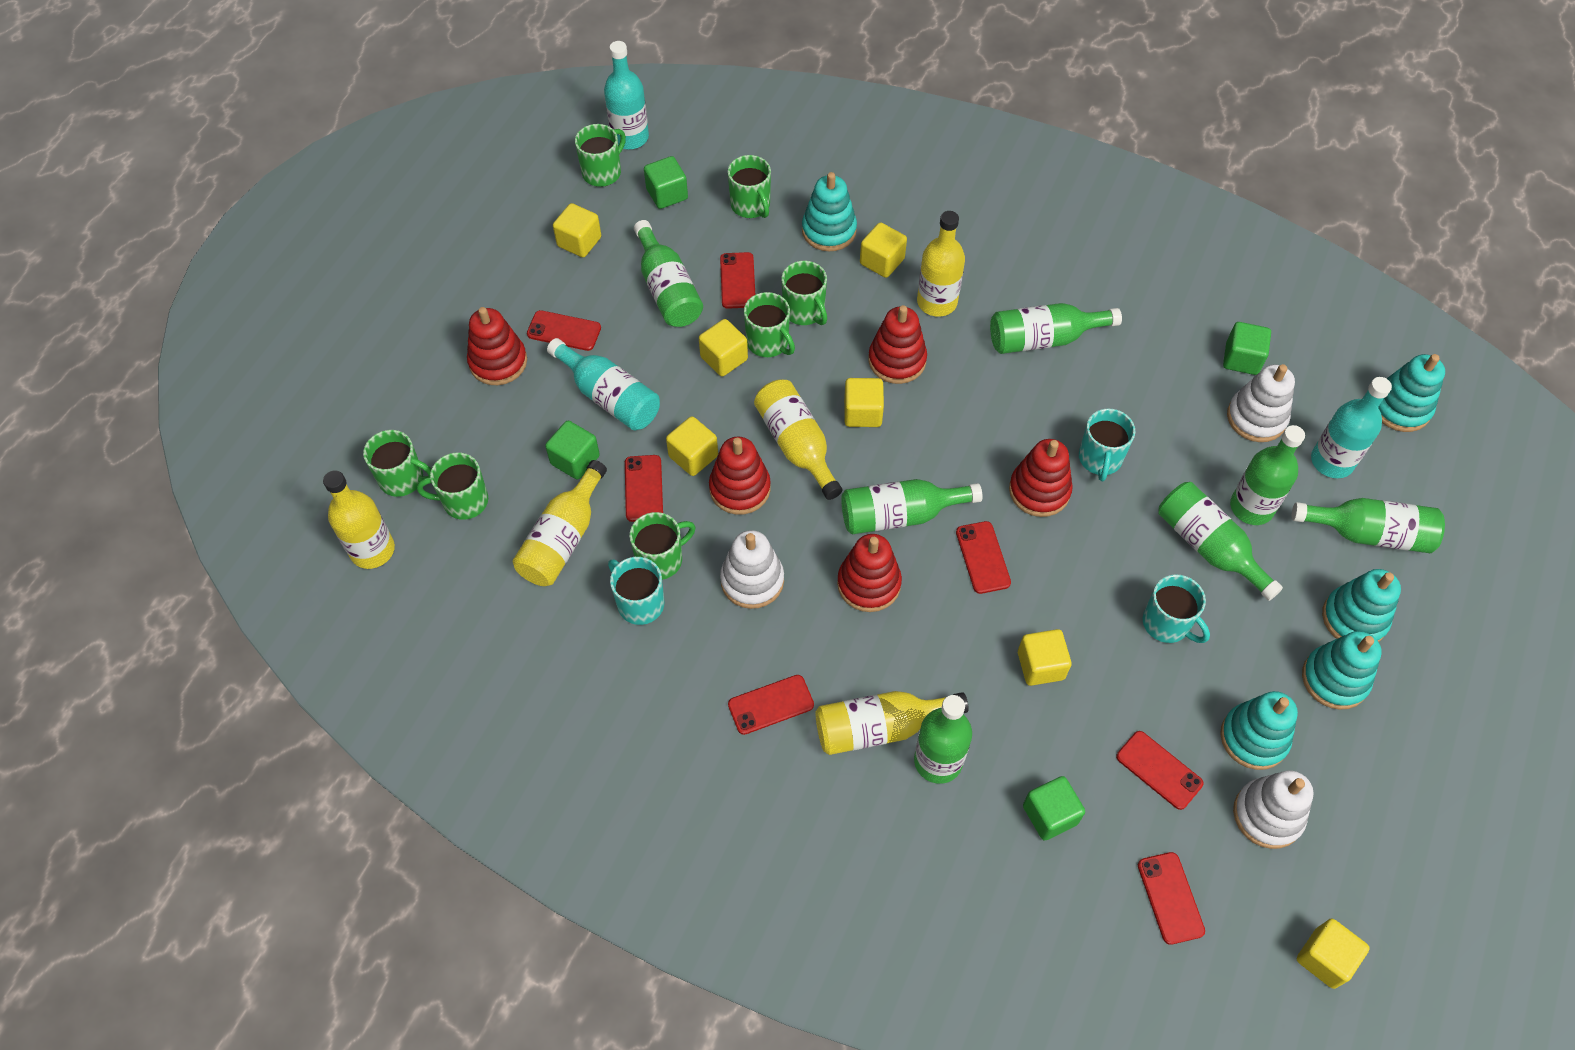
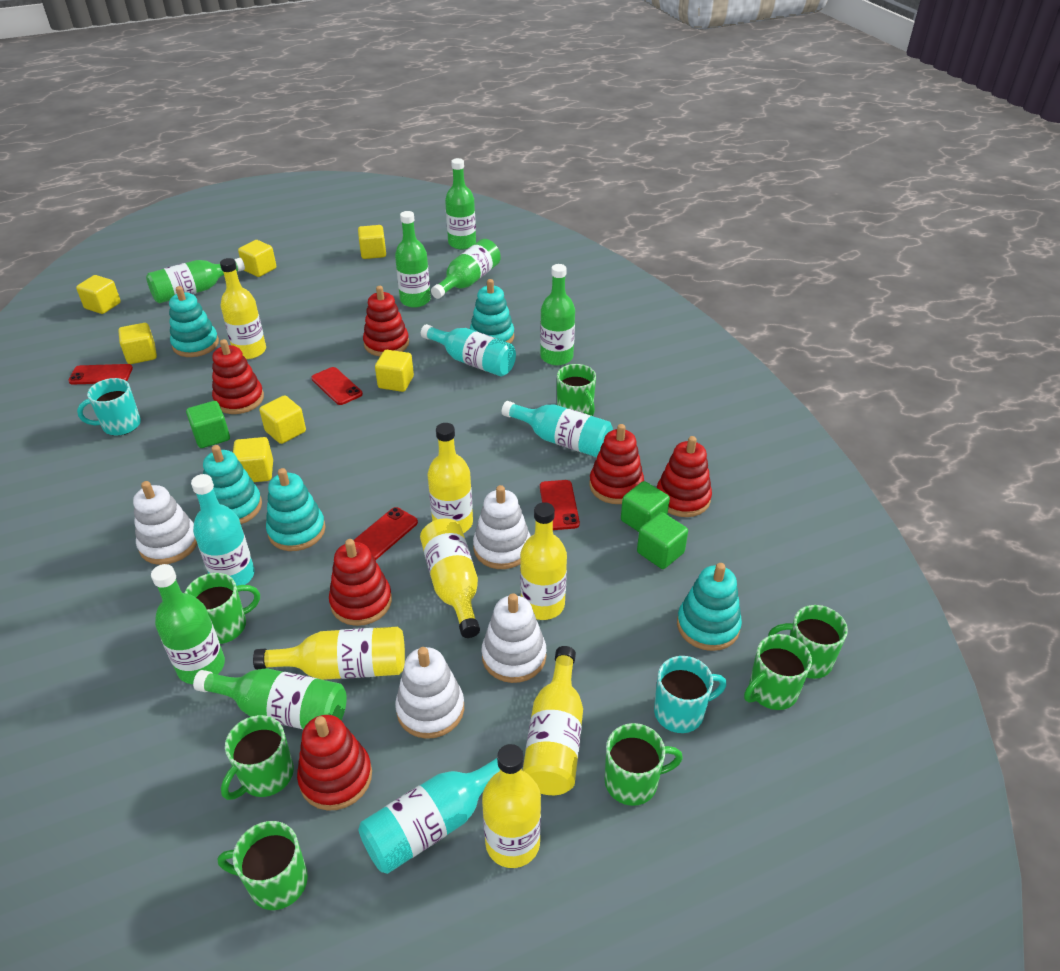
green cube: [545,421,600,480] [644,156,688,209] [1023,776,1085,840] [1223,322,1271,375] = 4 -> [186,401,230,448] [621,481,670,532] [637,512,688,569] = 3
red phone: [527,310,601,351] [625,455,663,522] [720,252,755,309] [728,675,814,735] [956,521,1011,594] [1116,731,1203,810] [1138,852,1205,945] = 7 -> [68,364,133,385] [311,367,363,405] [354,507,418,560] [540,480,580,530] = 4
red stacking toy: [467,307,527,385] [709,437,771,515] [837,534,902,612] [868,305,927,384] [1009,439,1073,517] = 5 -> [212,339,264,414] [297,715,372,811] [329,539,392,626] [363,286,409,356] [589,424,644,504] [657,436,712,517] = 6
turquoise bottle: [547,338,660,430] [604,41,649,149] [1311,377,1392,478] = 3 -> [191,474,255,586] [359,758,500,874] [421,324,516,377] [502,401,613,457] = 4
turquoise mug: [608,557,665,625] [1079,409,1135,481] [1143,575,1210,643] = 3 -> [77,378,141,436] [654,656,726,733] = 2
white stacking toy: [720,530,784,609] [1227,364,1295,442] [1233,771,1314,849] = 3 -> [133,481,197,565] [395,647,464,739] [473,485,531,569] [482,593,546,683] = 4
yellow bottle: [323,470,395,569] [513,460,607,586] [754,379,842,500] [815,691,969,755] [917,211,965,317] = 5 -> [220,258,266,359] [253,627,405,680] [420,518,480,638] [428,423,473,533] [482,744,541,868] [520,502,567,620] [523,646,583,795] = 7

